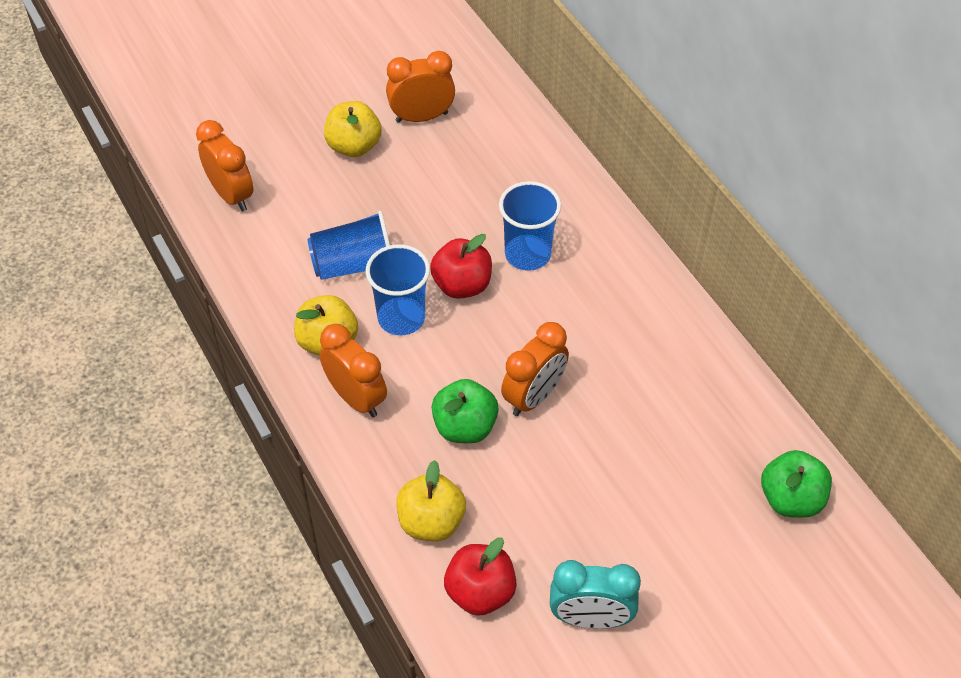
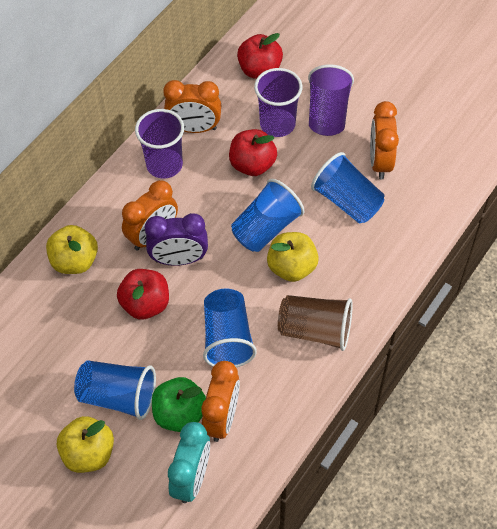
blue cup: [307,211,390,280] [366,244,430,335] [499,181,561,271] = 3 -> [74,360,156,420] [203,289,257,367] [231,179,304,252] [311,152,384,223] = 4
brown cup: none = 0 -> [278,295,353,351] = 1
green apple: [432,379,499,443] [761,450,832,518] = 2 -> [152,377,206,432] = 1
purple clock: none = 0 -> [145,213,208,266] = 1
purple cup: none = 0 -> [135,109,184,179] [254,68,303,137] [308,64,354,136] = 3
red apple: [430,234,492,299] [444,538,517,616] = 2 -> [117,269,169,320] [229,129,277,176] [237,33,283,79] = 3

